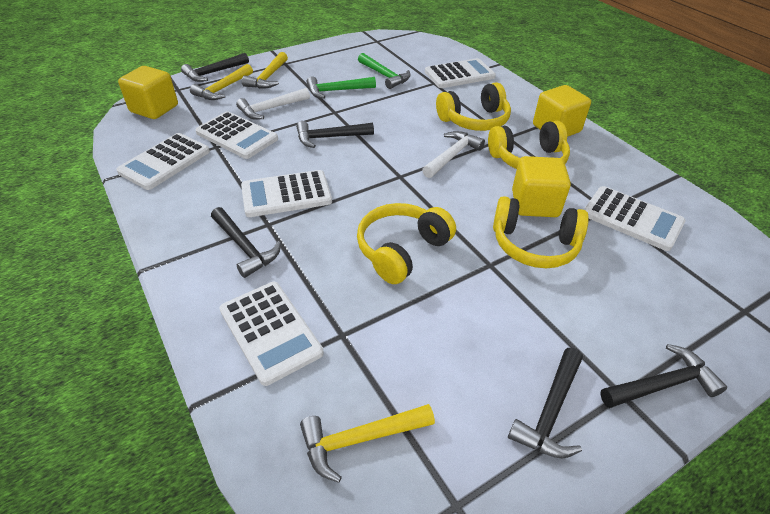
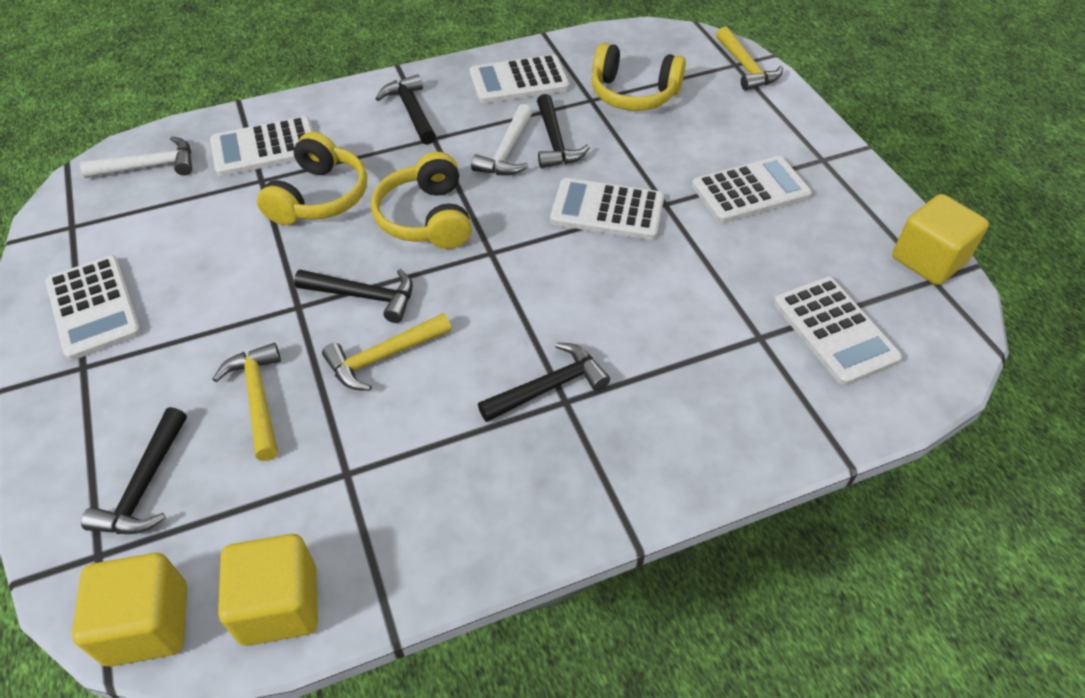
green hammer: [307,76,376,99] [358,53,411,89] = 2 -> none = 0
yellow headphones: [357,203,456,284] [436,82,511,131] [488,121,570,169] [493,196,589,268] = 4 -> [257,132,367,225] [371,152,472,249] [591,43,686,111] = 3

